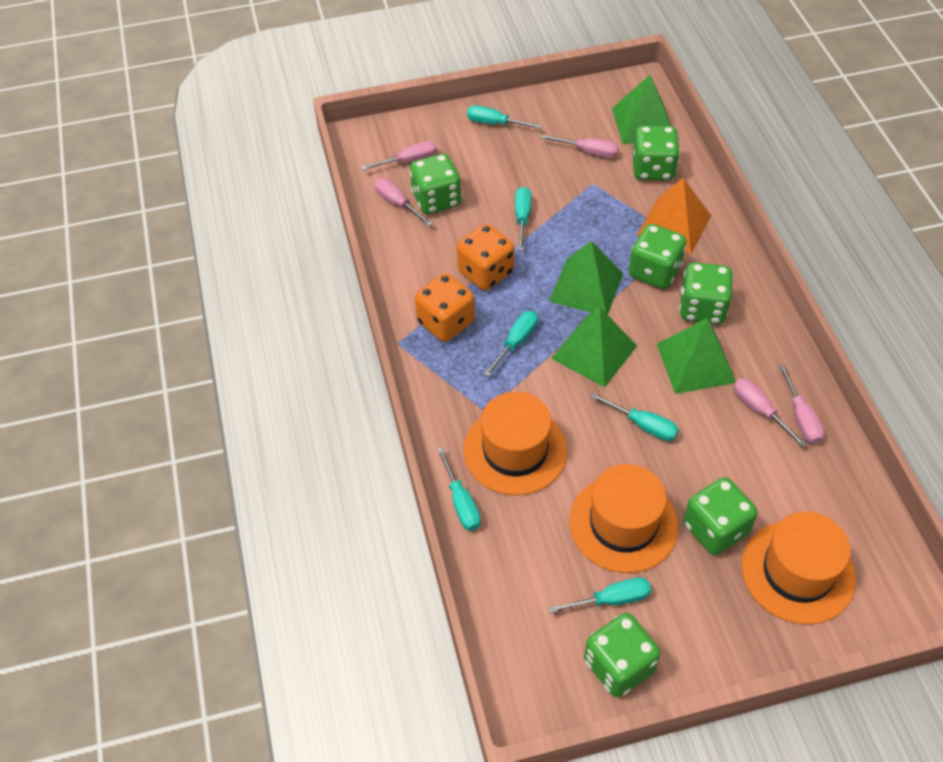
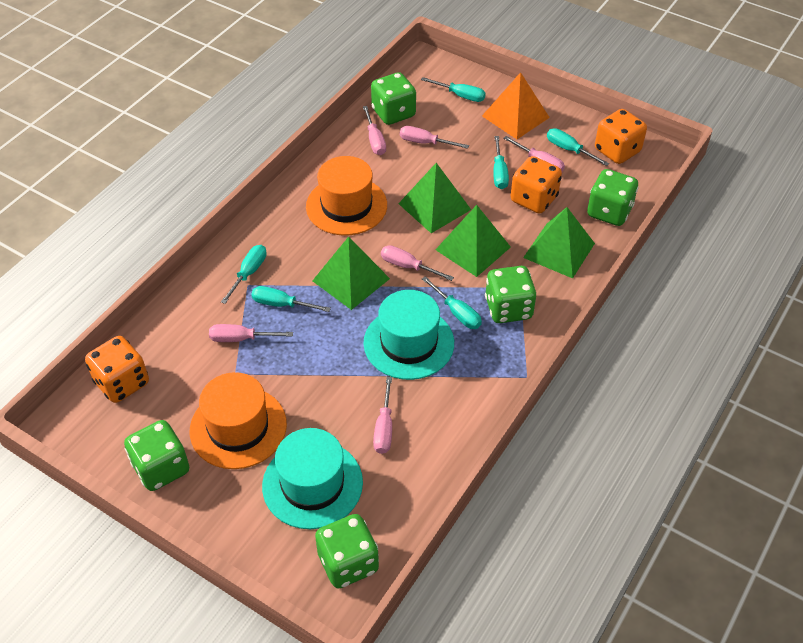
green dice: [410,154,462,214] [584,613,661,697] [629,224,687,289] [633,126,680,180] [679,262,733,324] [683,477,757,555] = 6 -> [124,420,189,491] [315,514,379,588] [371,72,416,125] [485,266,536,323] [587,169,639,226] = 5
orange dice: [415,273,475,342] [457,224,514,290] = 2 -> [85,336,149,403] [511,156,562,214] [595,109,647,164] = 3
orange hat: [464,392,567,495] [569,464,679,573] [741,511,856,624] = 3 -> [190,372,287,469] [306,156,387,235] = 2
pink screwdriver: [361,141,437,170] [374,178,433,226] [541,135,619,158] [734,378,807,447] [779,365,824,444] = 5 -> [209,324,293,342] [363,106,386,155] [373,377,392,454] [381,245,454,281] [400,126,469,149] [503,136,565,172] = 6
turquoise hat: none = 0 -> [262,428,363,529] [363,290,454,380] = 2

